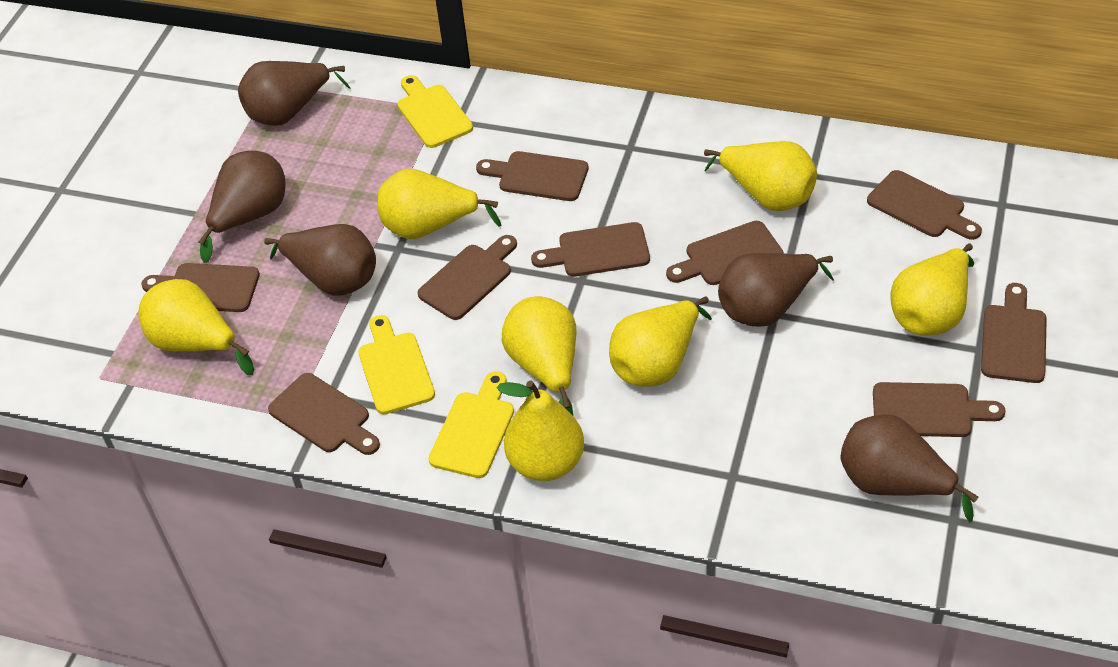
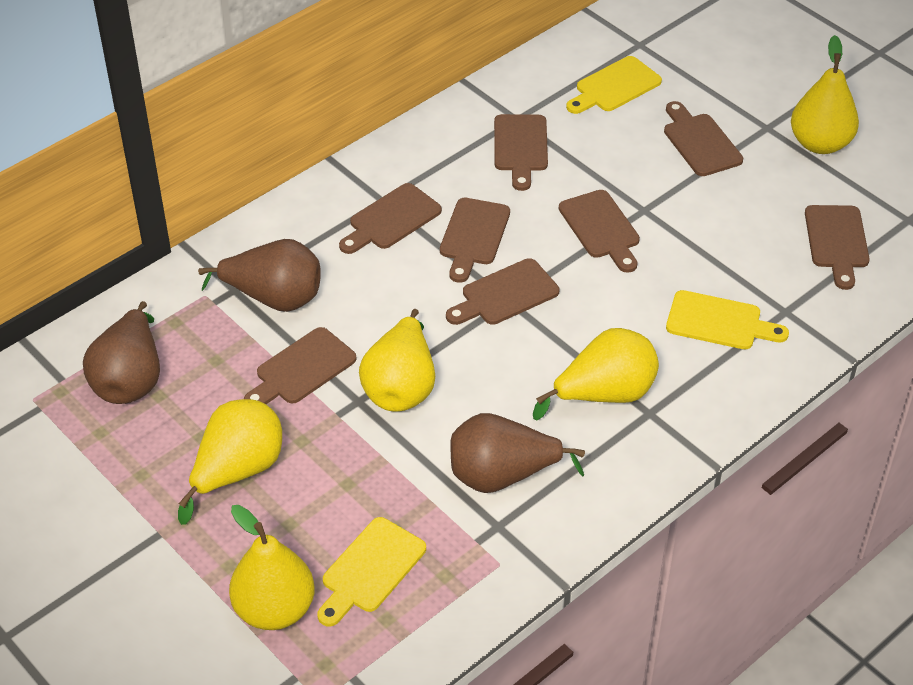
brown cutting board: [141,263,260,312] [268,373,380,455] [418,235,517,320] [476,151,589,201] [531,222,650,277] [666,221,784,285] [867,170,982,240] [873,382,1006,437] [981,283,1047,383] = 9 -> [244,327,357,404] [339,183,442,254] [440,198,510,283] [446,258,559,325] [494,114,548,191] [559,190,640,273] [664,101,743,176] [805,205,870,290] = 8
brown pear: [199,151,286,263] [238,61,351,126] [264,224,376,296] [718,253,834,327] [840,414,978,522] = 5 -> [83,301,160,404] [198,239,321,312] [450,413,585,493] = 3
yellow pear: [138,279,254,375] [378,169,502,239] [497,380,584,481] [502,296,576,416] [609,296,712,387] [704,141,817,211] [891,243,974,336] = 7 -> [178,399,282,525] [229,505,314,630] [359,309,435,412] [533,328,659,420] [791,35,859,154] = 5

